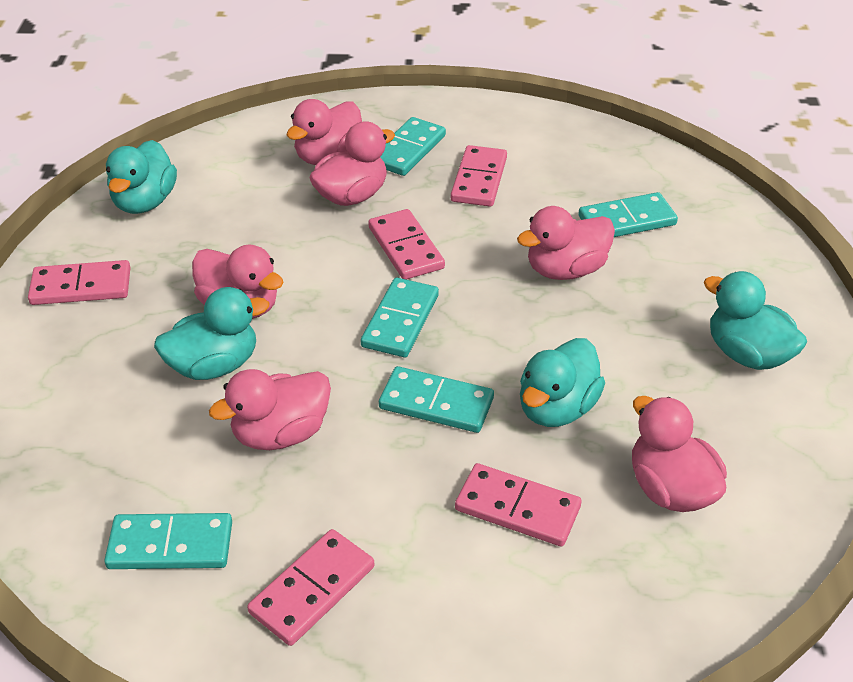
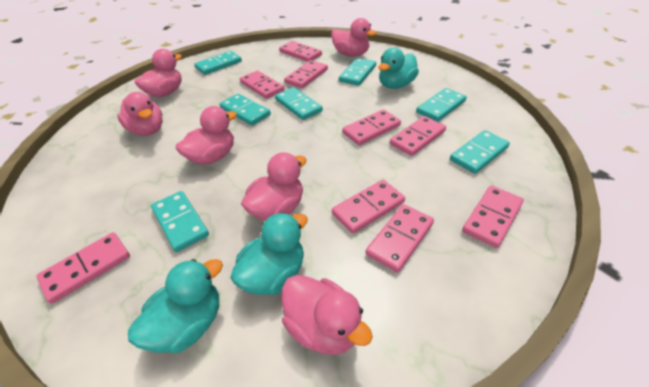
pink domino: [28,260,131,305] [247,529,374,646] [368,209,445,280] [451,145,507,207] [455,463,582,546] = 5 -> [36,232,130,304] [240,71,285,99] [279,41,322,62] [284,60,328,88] [332,180,405,234] [342,109,401,145] [366,204,434,272] [390,116,446,156] [462,185,524,248] = 9
turquoise domino: [104,513,232,569] [361,278,439,357] [379,366,494,433] [380,117,446,176] [578,192,678,237] = 5 -> [151,191,209,252] [194,51,242,75] [220,94,271,126] [275,87,323,120] [339,58,376,86] [416,88,467,122] [450,130,510,174] = 7
turquoise duck: [106,140,177,214] [154,287,269,380] [520,338,605,427] [704,271,807,370] = 4 -> [128,259,223,353] [230,212,308,295] [378,47,419,89] = 3

